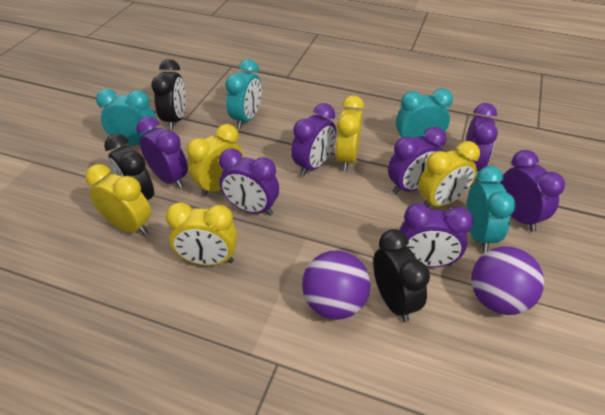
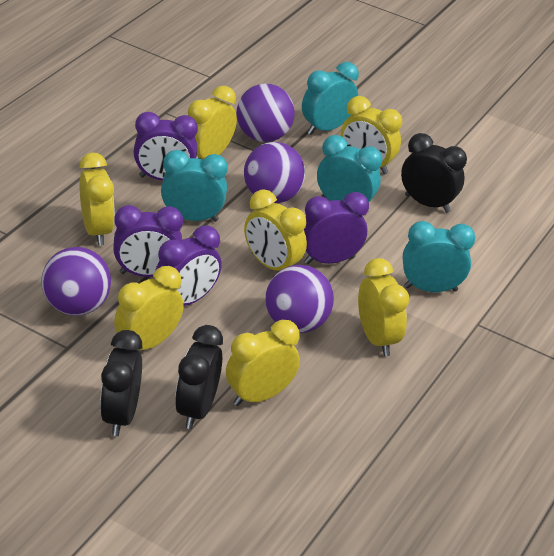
purple ball: [302,250,371,320] [471,247,544,315] = 2 -> [42,247,111,316] [237,84,295,142] [244,142,305,203] [265,265,334,333] = 4
purple clock: [136,117,188,189] [219,148,279,216] [291,103,336,176] [388,127,446,195] [399,203,473,267] [466,103,498,172] [500,150,565,232] = 7 -> [113,205,183,277] [134,112,198,181] [154,226,222,306] [304,192,369,264] = 4
yellow clock: [85,164,151,235] [166,202,237,266] [187,124,244,196] [335,95,364,171] [418,141,480,207] = 5 -> [79,153,115,246] [114,266,184,350] [188,86,237,160] [226,320,300,406] [244,189,307,271] [341,96,402,175] [358,258,409,356] = 7

